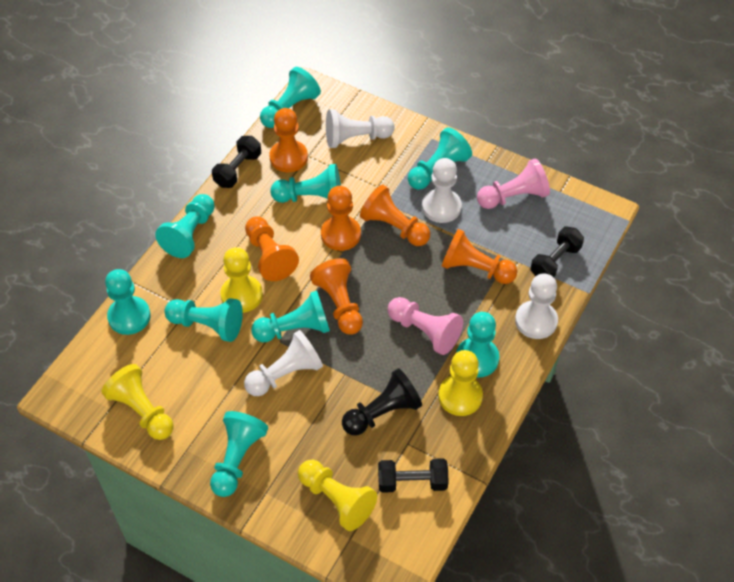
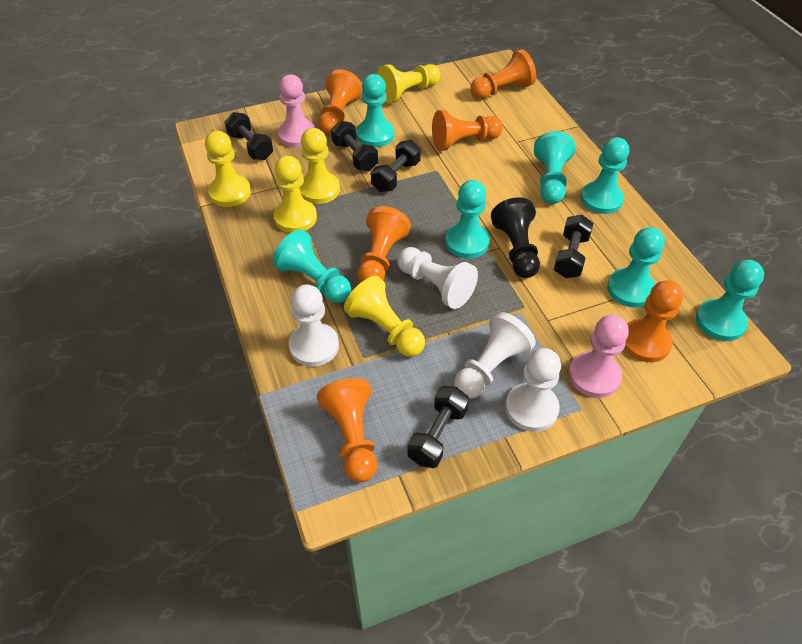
black dumbbell: [212,136,261,188] [378,458,449,493] [530,227,584,277] = 3 -> [225,112,273,160] [331,121,378,171] [371,140,421,192] [407,386,469,468] [554,214,593,278] = 5
turquoise pawn: [105,269,151,335] [155,194,215,258] [164,298,243,342] [210,411,268,497] [251,291,330,342] [260,67,321,128] [270,164,341,203] [408,127,472,190] [456,312,499,378] = 9 -> [272,230,351,303] [356,74,394,147] [445,180,490,259] [534,131,575,204] [580,137,629,214] [607,227,665,307] [696,260,764,341] = 7
yellow pawn: [102,364,173,440] [221,247,263,313] [298,460,377,531] [438,350,483,416] = 4 -> [205,131,251,207] [274,156,317,233] [299,128,340,204] [344,276,425,357] [377,64,440,104] = 5

